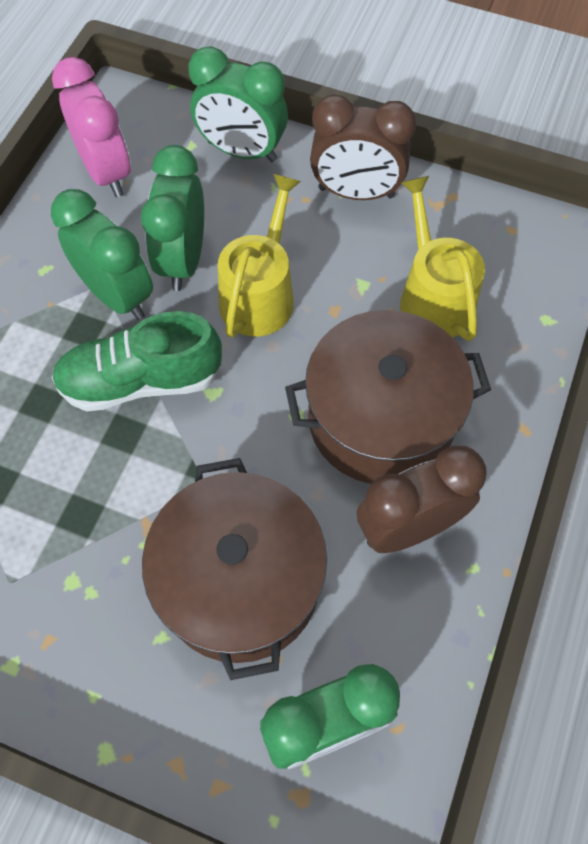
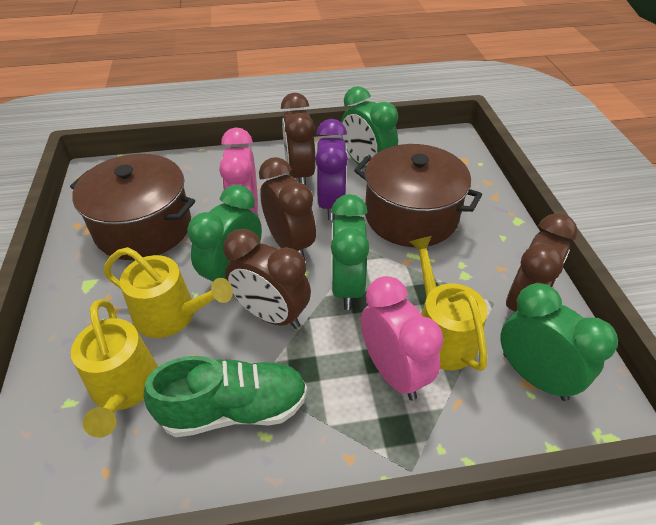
brown clock: [310,94,416,200] [357,445,487,553] = 2 -> [223,229,311,329] [259,157,316,260] [281,93,316,185] [506,213,578,312] = 4
pink clock: [52,57,131,197] = 1 -> [219,127,258,215] [361,276,443,400] = 2
purple clock: none = 0 -> [315,119,348,220] = 1
yellow watering can: [218,174,301,338] [400,176,485,341] = 2 -> [71,299,158,438] [104,247,233,338] [409,236,488,371] = 3

